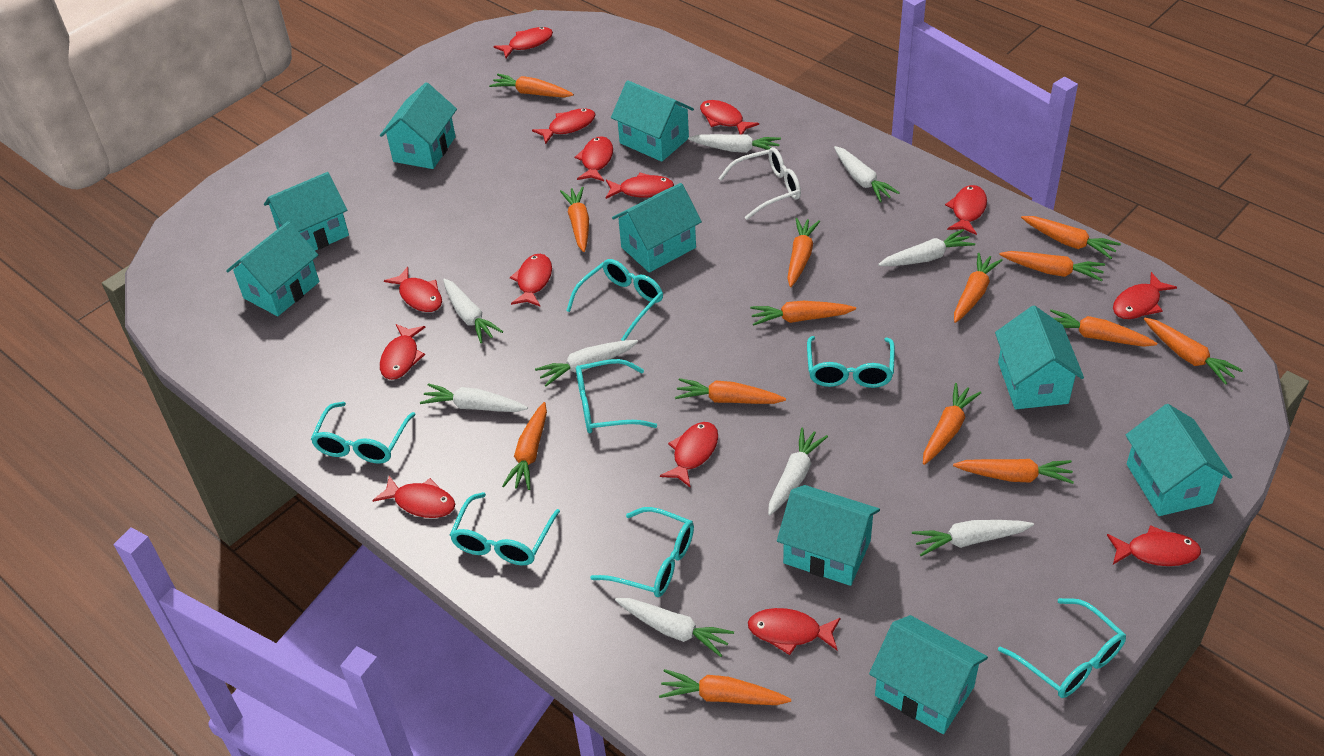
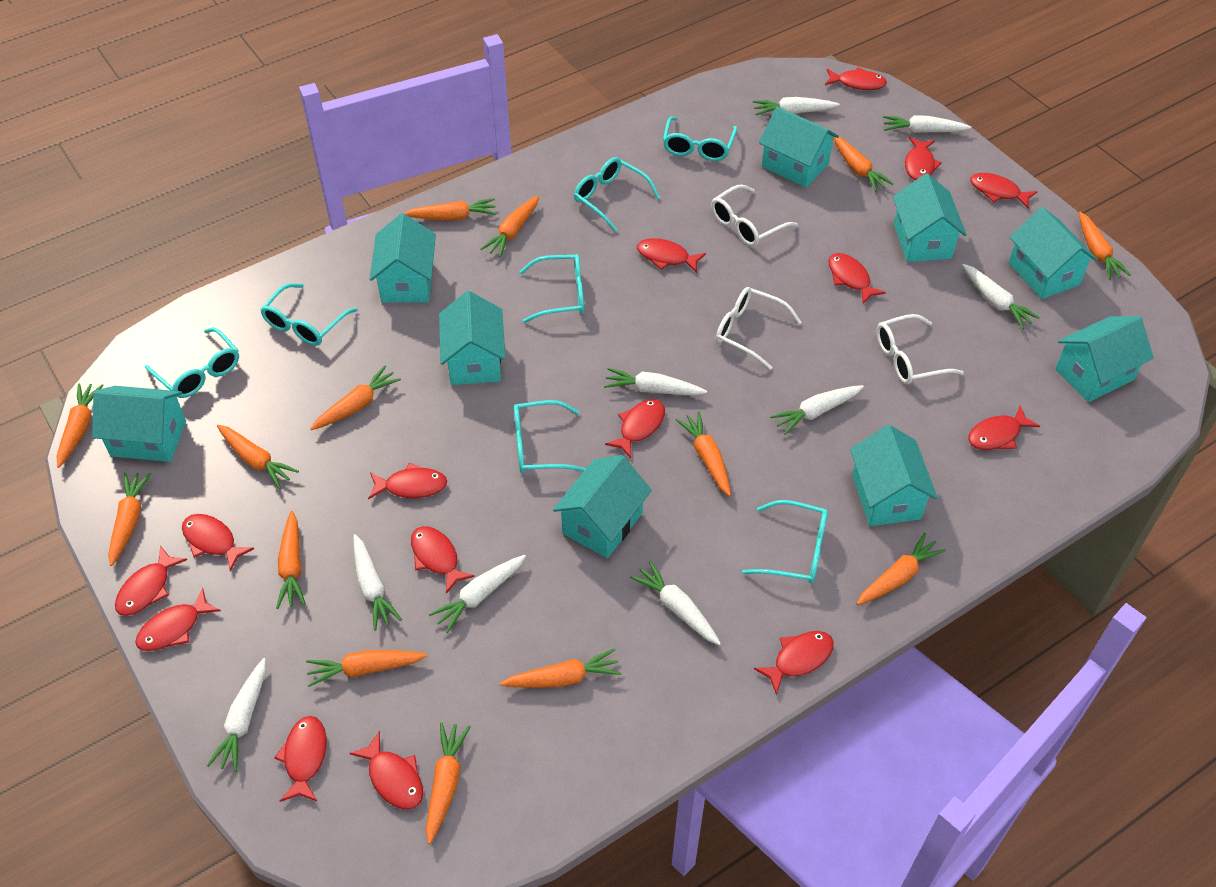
red fish: [372,476,455,518] [380,324,425,380] [384,267,442,312] [493,27,553,58] [510,254,552,307] [532,108,596,144] [575,136,613,181] [606,173,674,199] [660,422,718,488] [700,100,759,134] [748,608,841,655] [945,185,987,235] [1107,525,1201,566] [1113,272,1177,319] = 14 -> [115,546,187,616] [135,588,221,651] [182,514,255,571] [274,716,327,802] [349,731,423,809] [368,462,447,499] [411,526,475,594] [605,399,665,458] [637,238,706,273] [754,631,834,695] [825,67,887,90] [828,253,886,304] [905,137,942,180] [968,405,1040,450] [970,173,1038,208] = 15
white glasses: [718,147,801,220] = 1 -> [711,185,798,246] [716,287,802,370] [877,314,964,384] = 3

